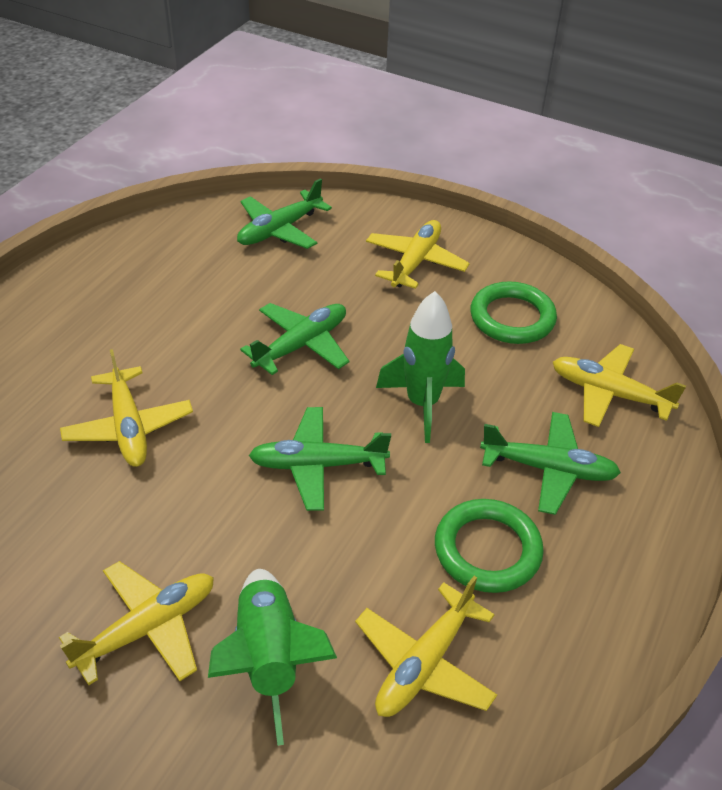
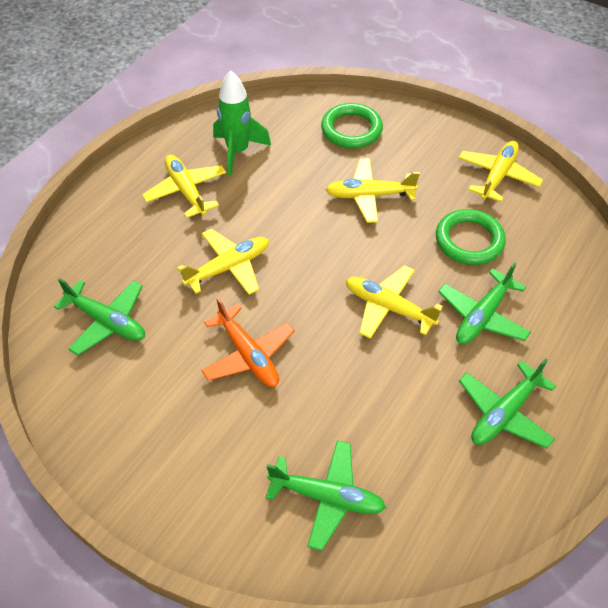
green rocket: [208,569,337,746] [376,291,465,443] = 2 -> [213,70,271,176] = 1
orange plane: none = 0 -> [201,297,295,387] = 1

